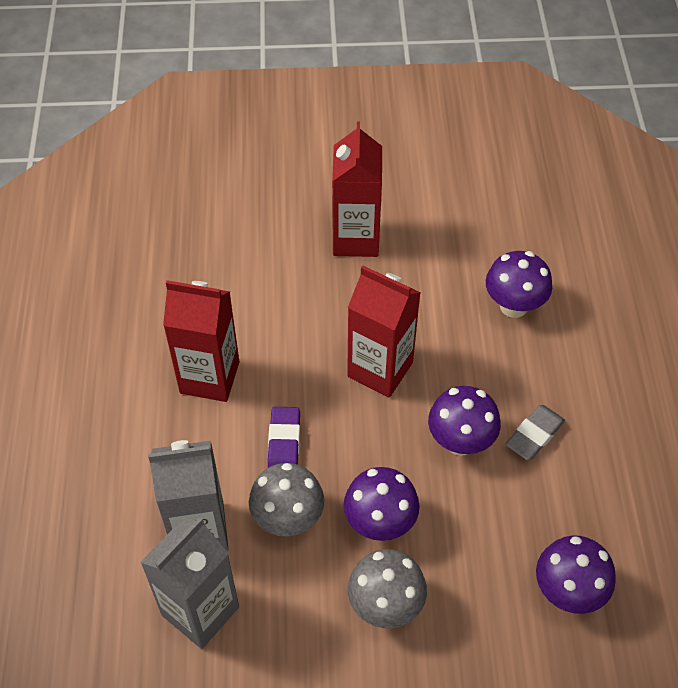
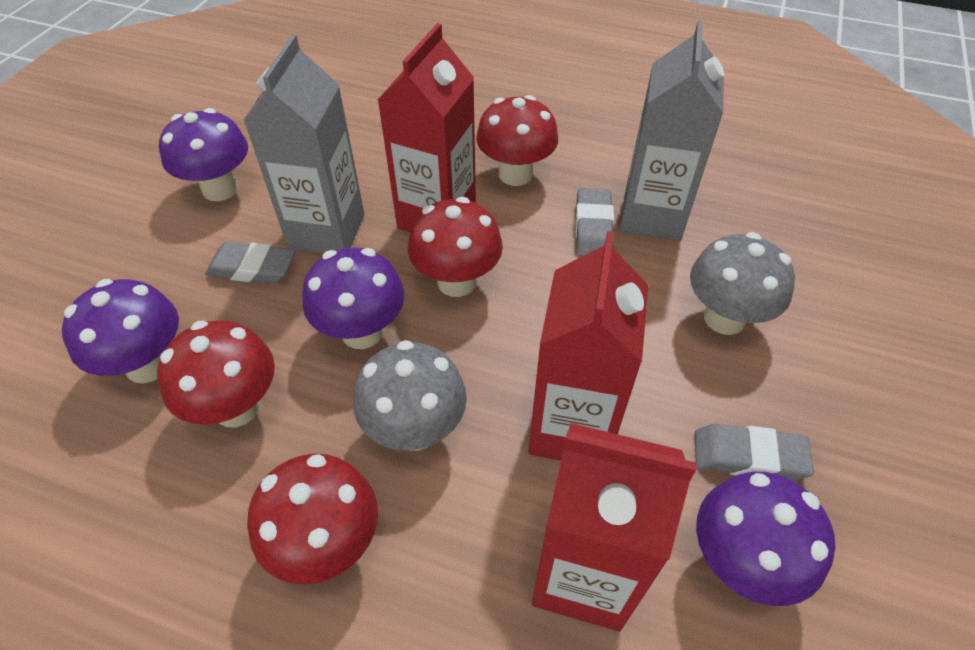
grey eraser: [505,405,565,460] = 1 -> [205,242,296,284] [576,188,614,257] [695,424,814,481] = 3
purple eraser: [268,407,300,468] = 1 -> none = 0
red mushroom: none = 0 -> [157,320,275,427] [247,454,378,585] [408,197,503,297] [476,95,558,186] = 4

